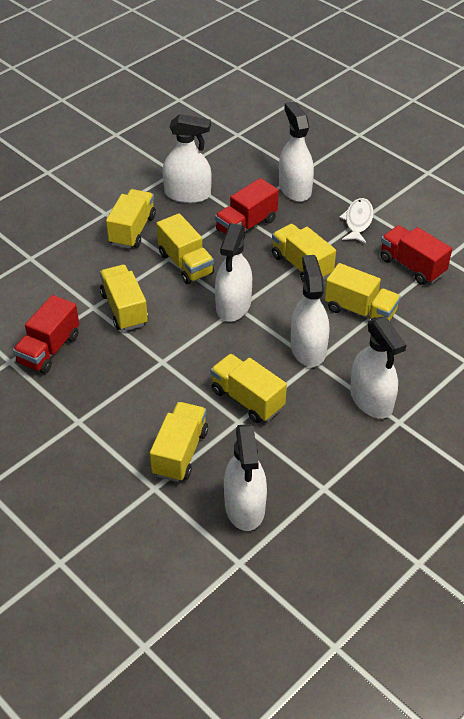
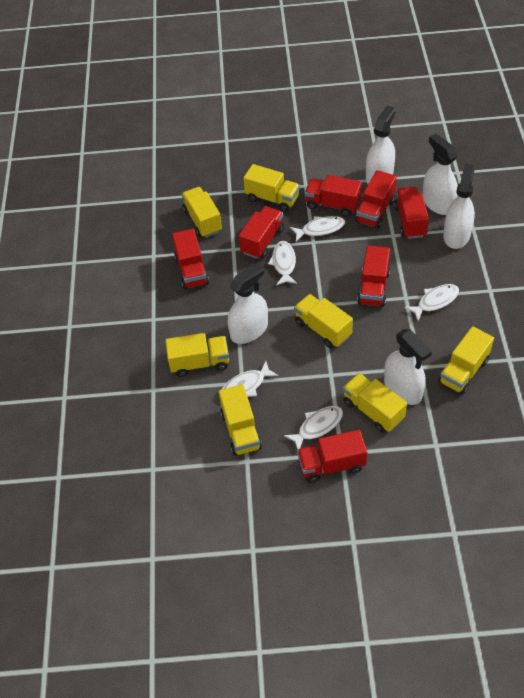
red truck: [13,295,79,374] [215,178,279,240] [380,225,452,285] = 3 -> [172,229,209,290] [239,206,284,259] [297,430,367,483] [305,175,362,216] [355,170,397,229] [357,245,390,307] [394,187,429,239] = 7
white fish: [340,198,374,243] = 1 -> [221,361,279,397] [268,241,297,286] [284,406,343,449] [290,216,345,242] [405,284,459,321] = 5
white spray bottle: [163,114,211,203] [215,223,252,322] [224,424,267,531] [279,101,314,202] [291,255,329,367] [350,316,406,419] = 6 -> [228,263,268,344] [366,106,396,184] [384,329,432,405] [423,134,458,215] [443,163,475,249] = 5

